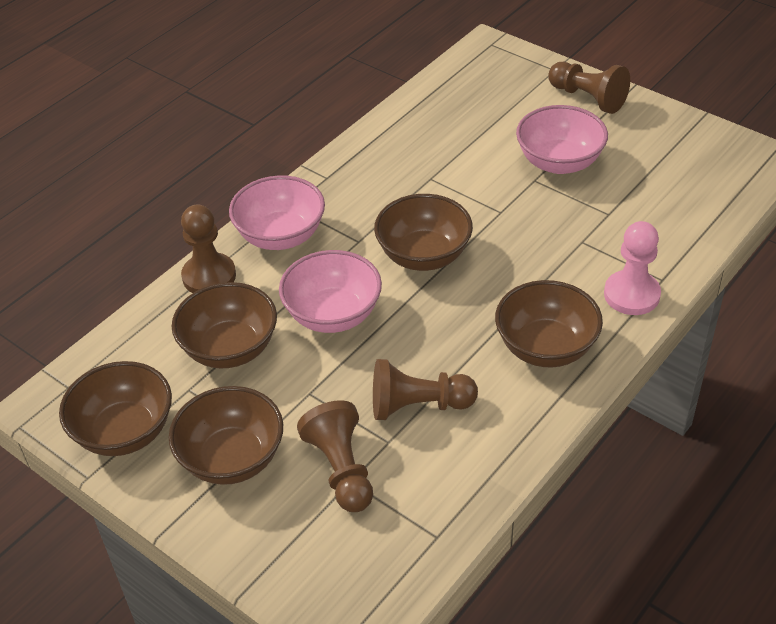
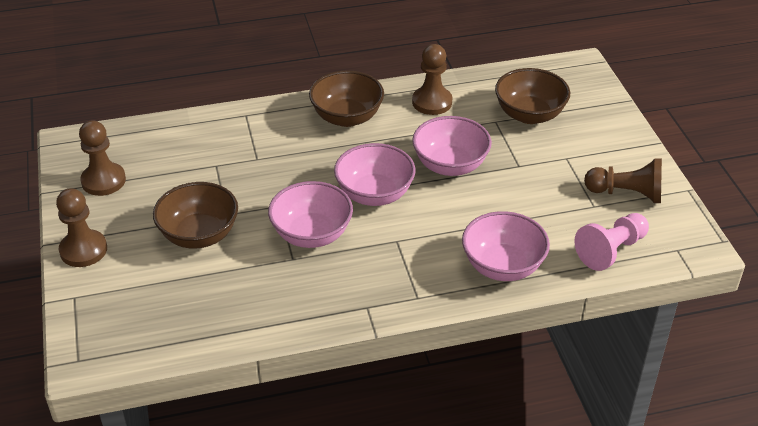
brown bowl: [59,361,172,456] [169,386,283,485] [172,282,277,368] [374,194,473,271] [495,280,603,367] = 5 -> [153,182,238,249] [309,71,384,127] [495,68,570,124] = 3
pink bowl: [229,175,325,250] [279,250,382,333] [516,105,608,174] = 3 -> [268,181,353,248] [334,143,416,206] [412,116,492,176] [462,211,550,281] = 4

